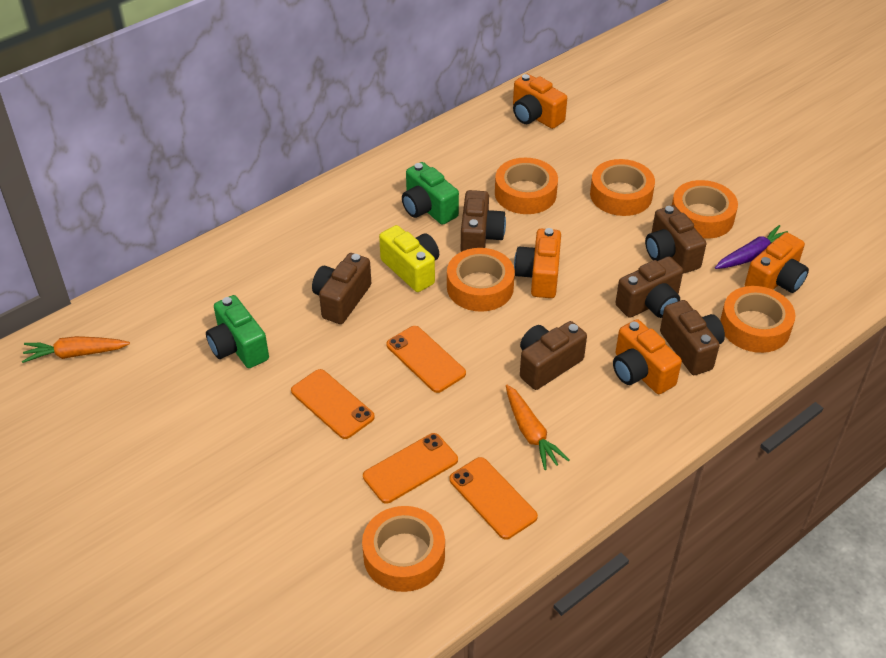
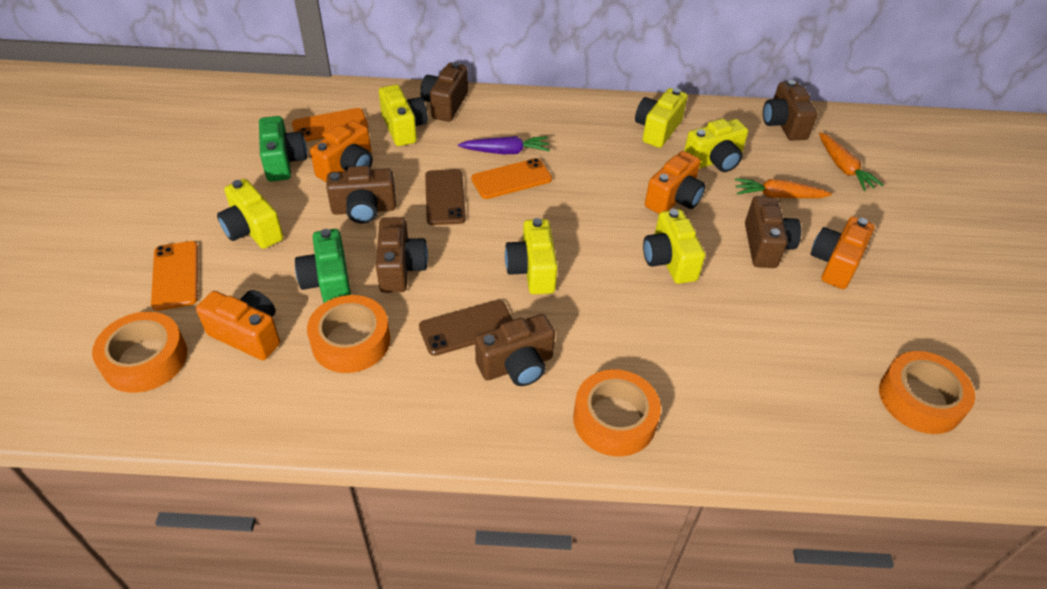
brown phone: none = 0 -> [419,300,513,356] [425,169,466,225] = 2
orange phone: [291,369,375,439] [363,433,458,504] [386,326,466,393] [449,457,538,540] = 4 -> [151,241,198,311] [292,108,368,142] [471,158,552,199] = 3
orange tape: [362,506,445,592] [447,248,515,312] [495,158,558,214] [590,159,655,216] [672,180,738,239] [720,286,795,353] = 6 -> [92,312,187,393] [307,295,390,373] [573,369,661,456] [879,351,975,434] = 4
yellow camera: [379,225,439,292] = 1 -> [217,179,283,249] [379,85,428,146] [505,218,558,294] [635,88,688,148] [643,209,705,284] [684,119,748,172] = 6

